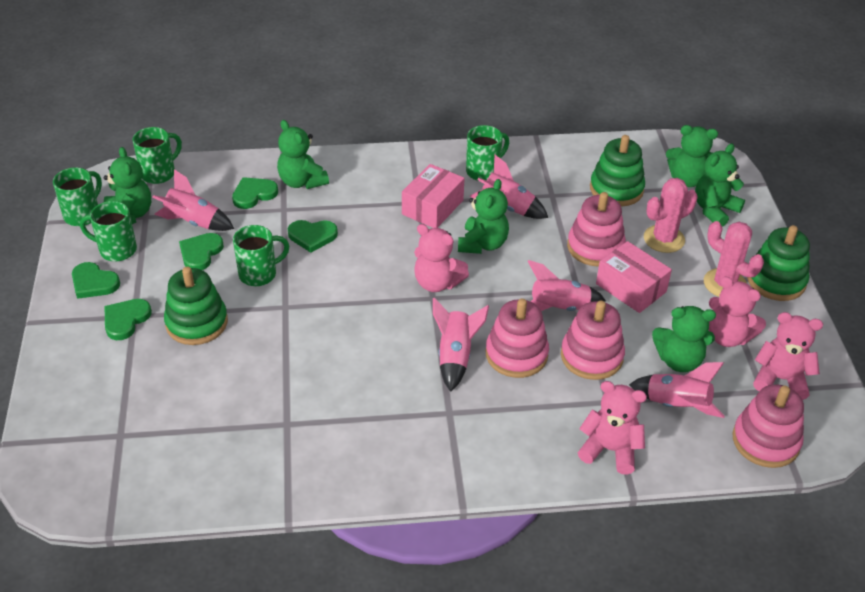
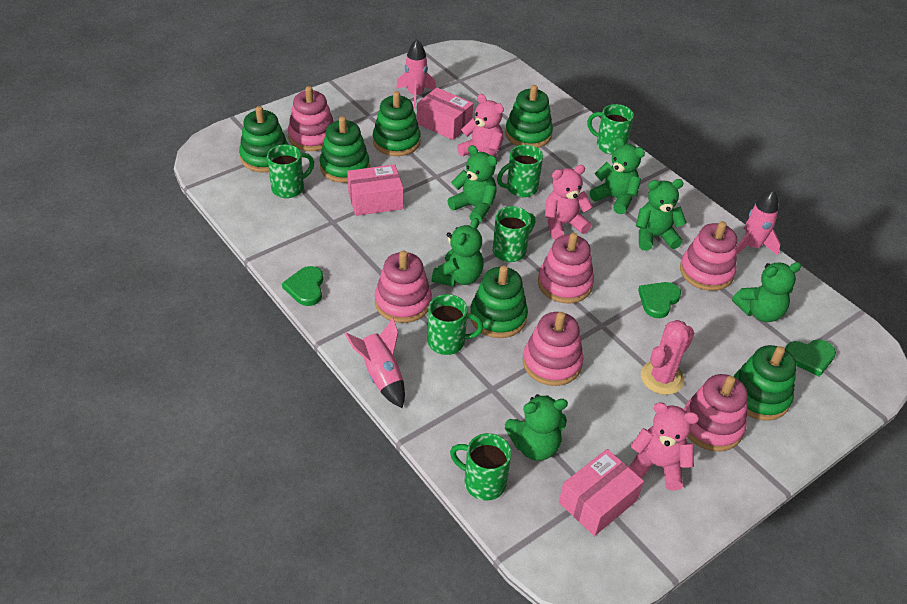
green heart: [72,262,120,299] [105,299,152,340] [179,233,224,270] [232,177,278,209] [288,220,338,253] = 5 -> [282,266,323,306] [638,282,681,318] [785,339,836,377] = 3
green mug: [53,167,102,226] [80,201,137,261] [133,127,182,184] [233,225,289,286] [466,125,509,181] = 5 -> [267,144,314,198] [428,294,483,355] [450,433,512,501] [493,206,535,262] [497,145,543,197] [587,104,634,154] = 6
green stacking toy: [164,267,228,345] [590,135,645,207] [747,225,810,301] = 3 -> [239,106,288,172] [320,116,370,183] [373,91,421,156] [470,266,528,338] [505,85,553,148] [734,345,796,421] = 6
pink box: [402,164,465,228] [596,241,672,313] = 2 -> [347,164,404,216] [417,87,473,140] [559,449,644,536] = 3
pink cactus: [644,178,698,253] [704,221,764,297] = 2 -> [641,320,695,395] = 1
pink rocket: [152,169,234,231] [433,298,489,392] [470,155,548,219] [528,260,606,311] [629,362,725,418] = 5 -> [345,318,405,408] [396,39,436,109] [736,190,781,256] = 3
pink stacking toy: [485,299,549,378] [561,301,625,380] [567,192,626,267] [732,384,804,468] = 4 -> [288,86,334,151] [375,251,432,323] [523,312,584,386] [538,233,594,304] [680,221,737,291] [684,374,748,451] = 6
pink teddy bear: [414,224,469,292] [578,381,647,475] [709,277,766,347] [753,312,823,400] = 4 -> [457,94,504,157] [545,165,593,240] [629,402,699,491] = 3

